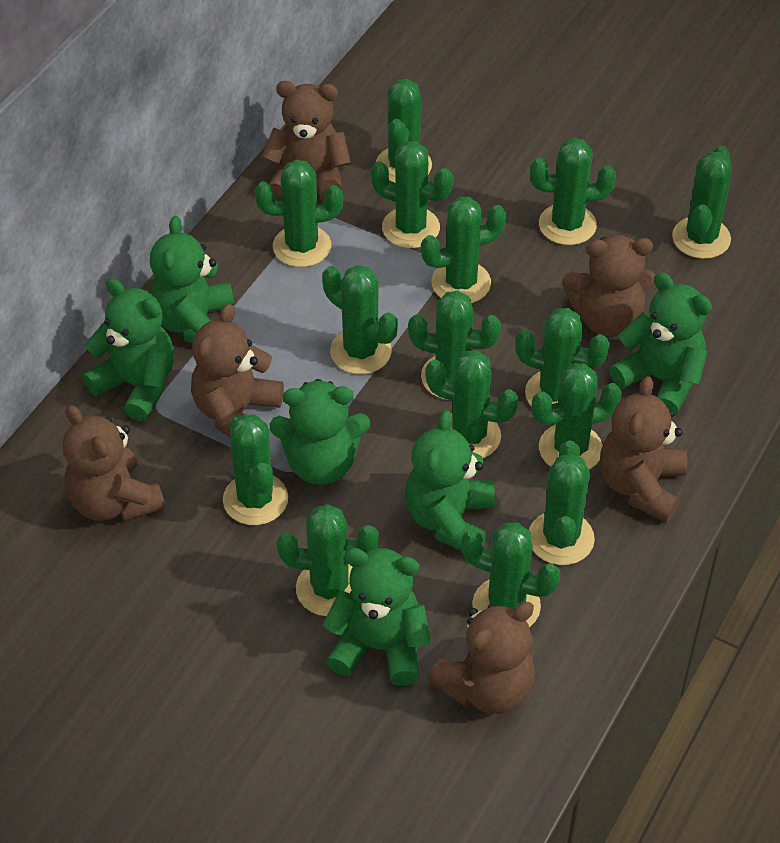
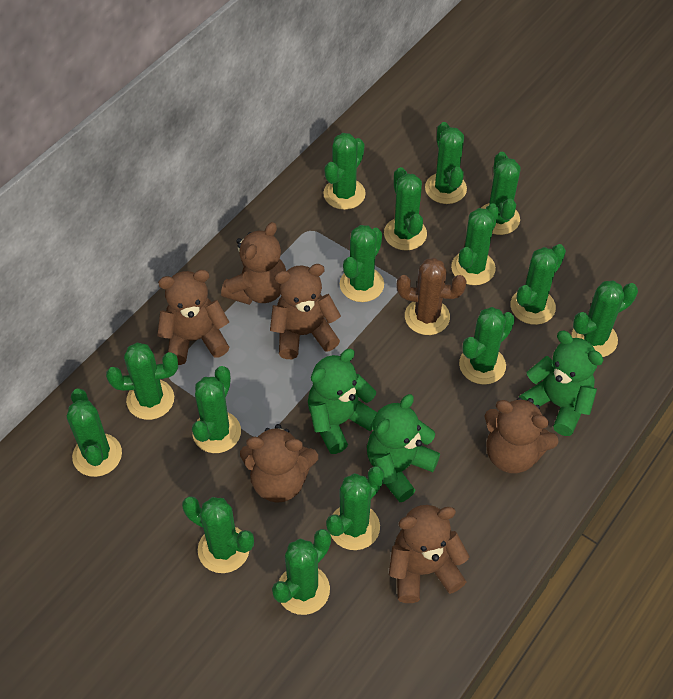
brown cactus: none = 0 -> [396,258,467,335] = 1
green teddy bear: [83,278,174,421] [150,216,234,343] [270,379,370,485] [323,548,431,686] [405,410,495,551] [609,272,712,416] = 6 -> [308,349,377,454] [367,394,440,502] [519,331,603,436] = 3

